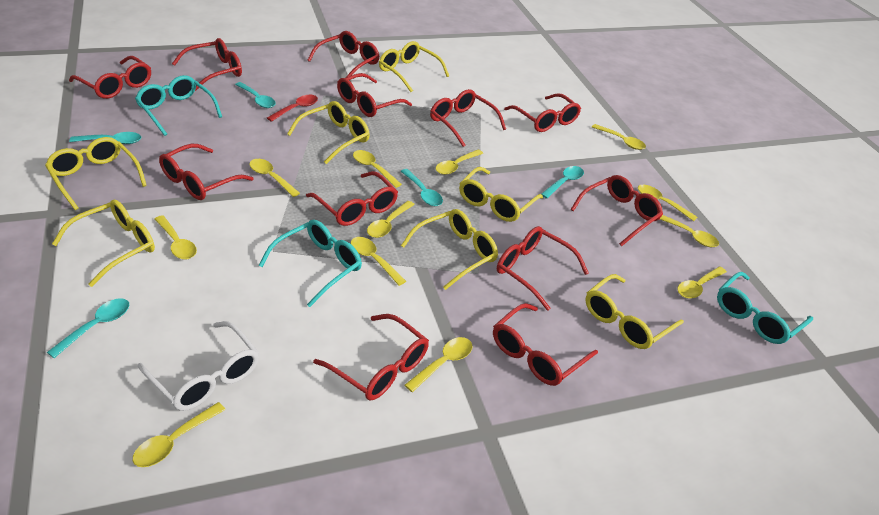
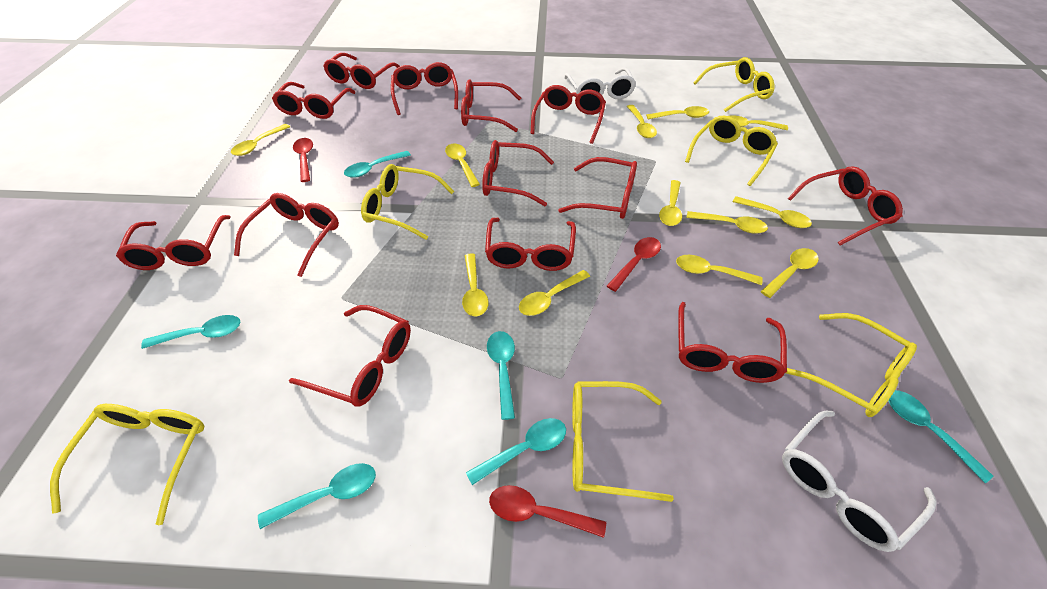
red glasses: [69,56,151,99] [159,144,254,200] [172,38,242,91] [306,171,398,226] [307,31,379,78] [313,314,429,400] [337,73,412,117] [430,89,506,147] [493,303,598,386] [497,226,589,311] [504,93,581,132] [571,175,663,246] = 12 -> [116,215,231,270] [234,193,339,277] [272,82,356,119] [289,305,411,407] [323,53,400,89] [391,62,458,115] [461,79,521,132] [482,140,554,206] [485,218,576,271] [531,85,606,144] [558,157,637,219] [678,302,787,383] [788,166,903,245] = 13
red spoon: [267,95,318,122] = 1 -> [293,138,313,182] [489,485,606,538] [607,237,661,292] = 3
turquoise glasses: [135,75,222,136] [258,220,362,307] [717,272,813,344] = 3 -> none = 0
turquoise spoon: [47,298,129,358] [69,132,141,144] [235,82,276,108] [401,169,443,206] [541,166,584,199] = 5 -> [141,315,241,349] [258,463,376,529] [344,151,411,178] [466,418,566,485] [487,331,515,420] [888,390,993,483] = 6
white glasses: [137,321,259,411] = 1 -> [564,67,636,99] [782,411,937,552] = 2
yellow glasses: [45,137,147,210] [52,199,155,287] [287,101,370,164] [379,41,449,92] [401,209,498,290] [459,167,543,222] [585,274,684,349] = 7 -> [50,404,204,525] [361,164,454,240] [572,381,674,502] [685,116,778,186] [693,57,774,112] [786,313,917,417] = 6

